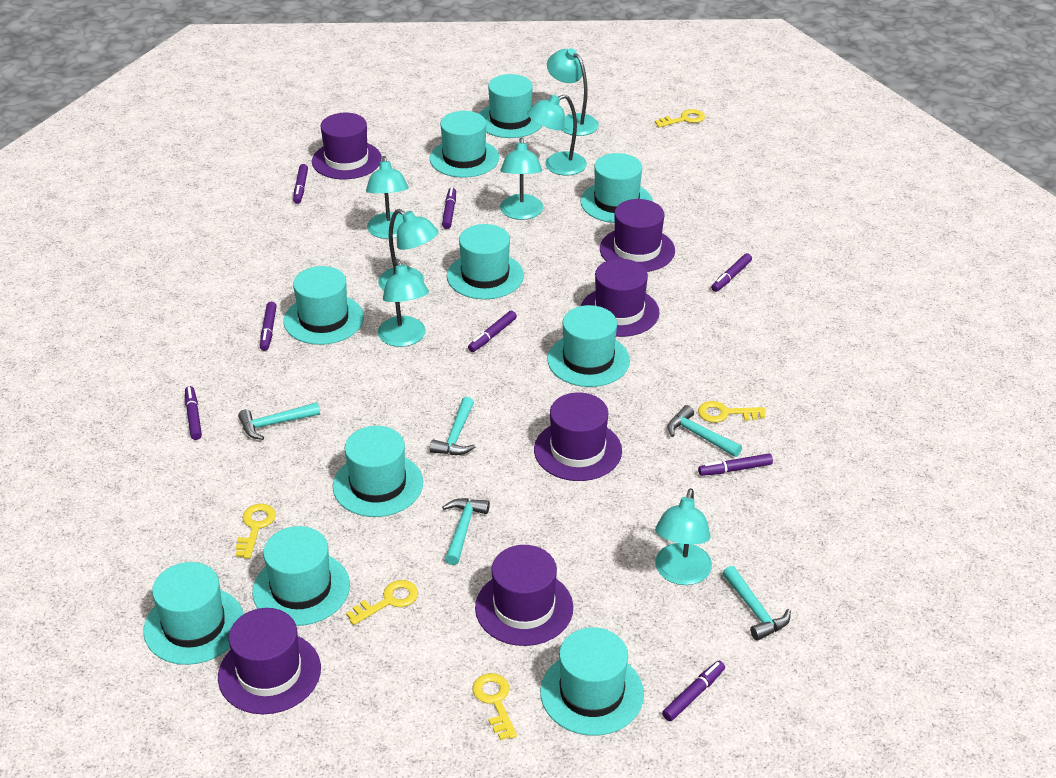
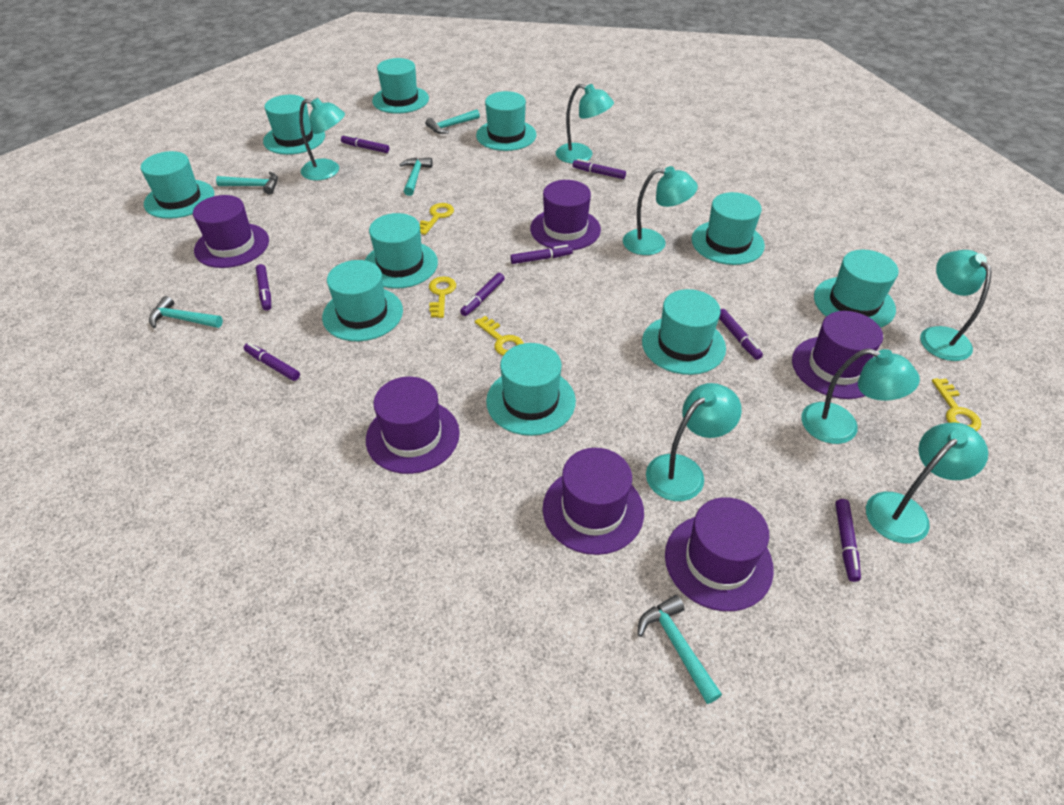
yellow key: [236,504,276,559] [346,580,418,625] [473,673,517,740] [655,109,705,128] [698,401,766,423] = 5 -> [420,203,454,235] [429,276,456,318] [475,316,524,356] [932,378,981,431] = 4

